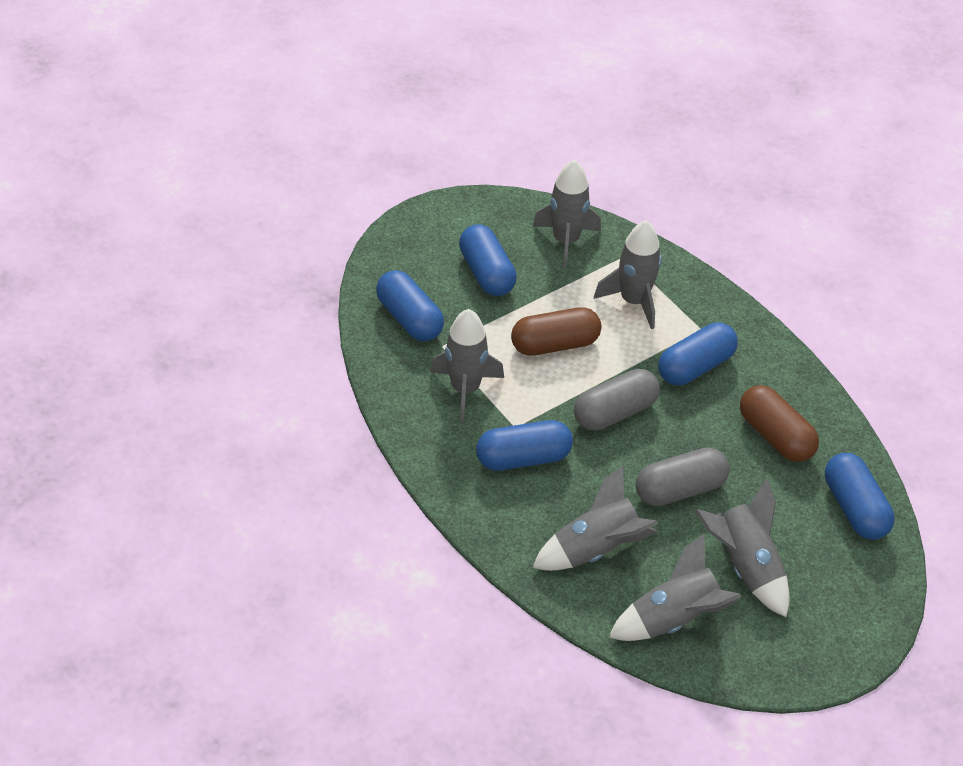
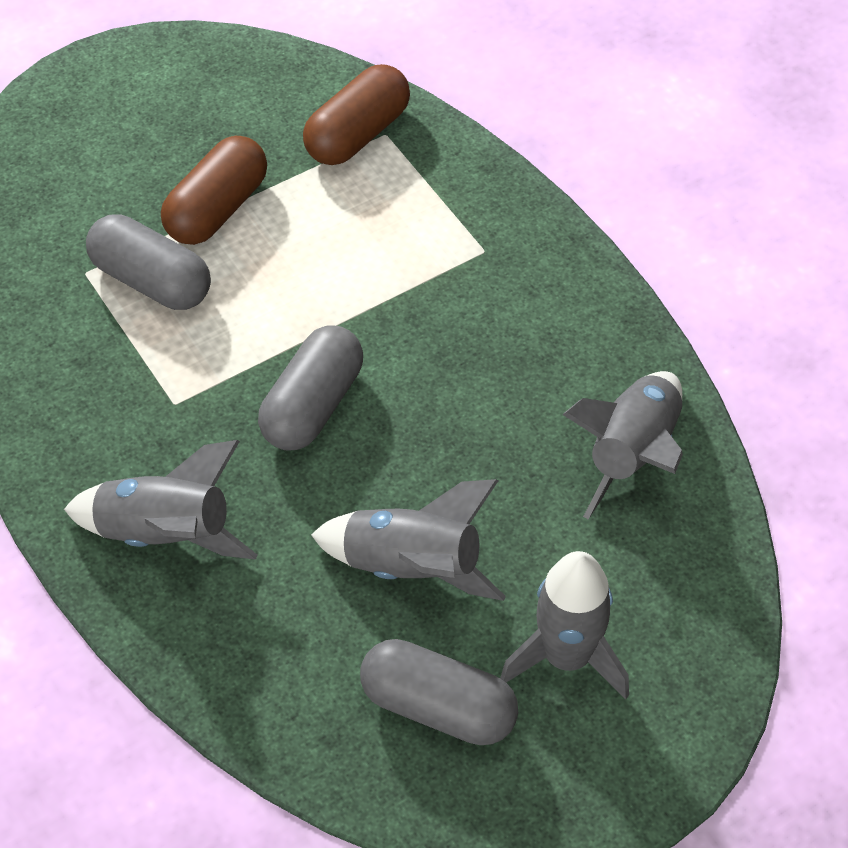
blue capsule: [376,270,444,341] [459,224,517,296] [476,420,573,471] [658,322,738,385] [825,453,895,540] = 5 -> none = 0
grey capsule: [574,369,660,431] [636,447,730,506] = 2 -> [86,214,211,310] [258,326,363,451] [360,639,518,745] = 3
grey rocket: [430,309,504,423] [532,466,658,571] [533,160,601,269] [594,220,662,329] [609,534,741,641] [695,479,790,617] = 6 -> [64,440,258,560] [311,479,506,601] [500,551,629,699] [562,371,683,519] = 4

